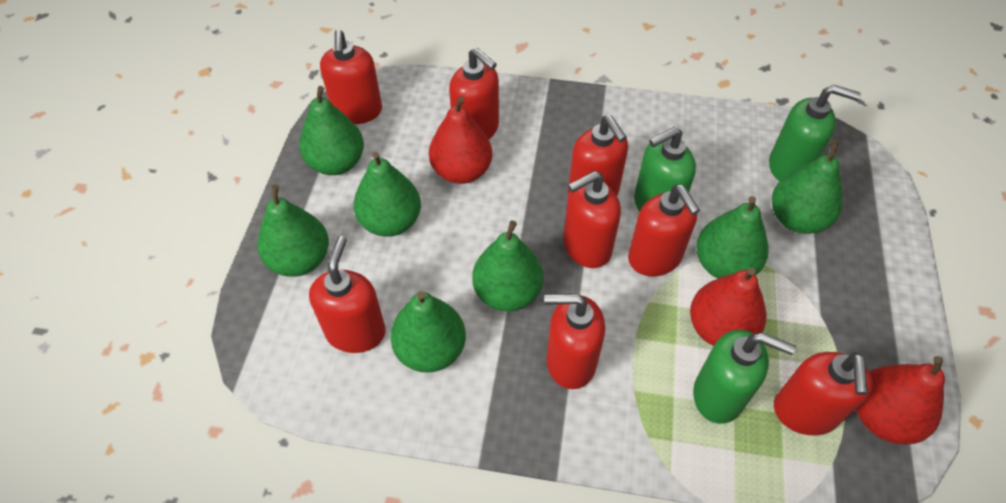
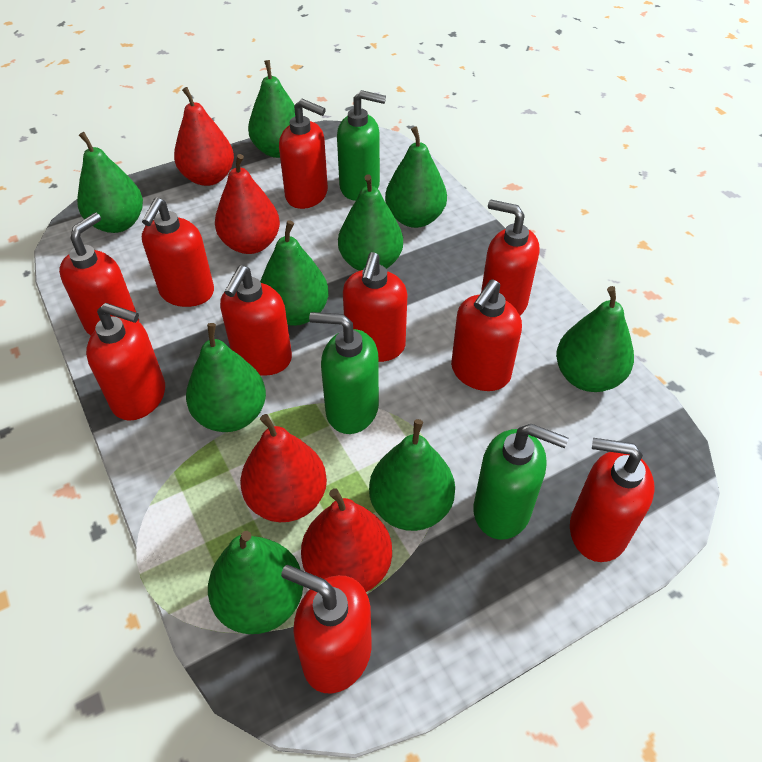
green pear: [257,184,329,277] [299,86,364,175] [353,152,421,237] [390,291,466,373] [472,220,543,312] [696,196,769,279] [772,141,843,234] = 7 -> [77,132,143,233] [186,323,266,432] [208,531,303,634] [248,60,295,158] [260,220,328,326] [338,174,403,271] [369,419,455,531] [385,127,447,228] [556,286,634,392] = 9
red pear: [429,96,492,184] [690,267,766,346] [856,356,945,444] = 3 -> [174,87,234,186] [215,154,280,254] [240,414,327,522] [301,488,392,592] = 4
red soap dispenser: [309,236,386,353] [320,30,382,124] [449,48,499,139] [544,294,605,389] [563,171,621,268] [568,115,628,196] [628,185,700,276] [774,352,873,435] = 8 -> [59,213,139,336] [86,303,165,421] [142,198,214,307] [220,265,292,376] [279,99,328,209] [281,565,372,693] [343,252,407,362] [451,279,522,391] [481,200,539,316] [570,438,655,562] = 10

